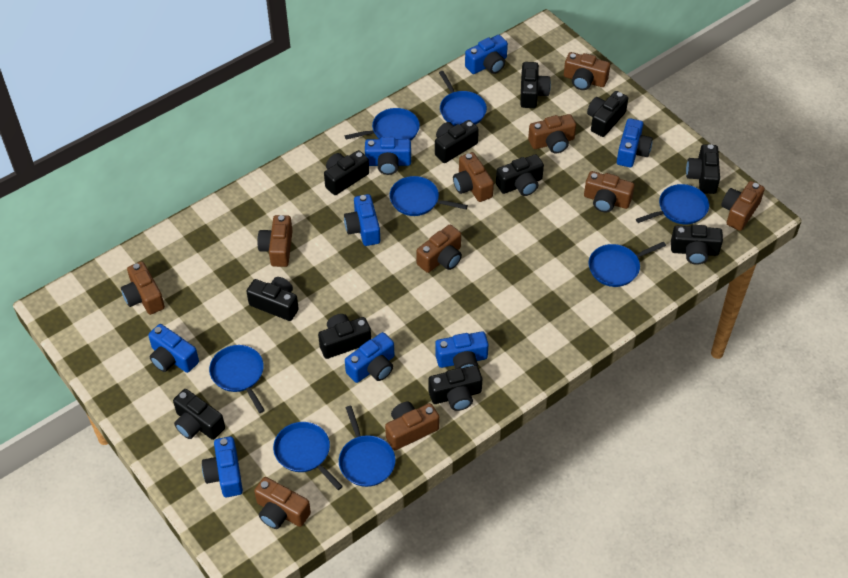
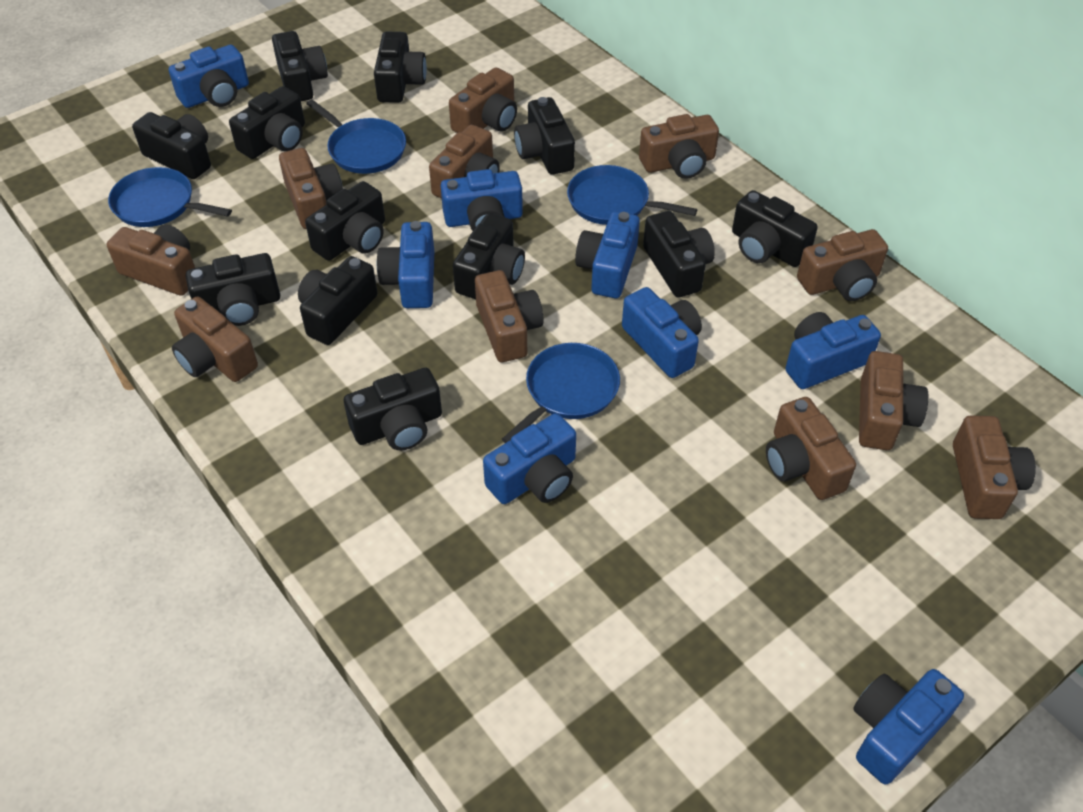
black camera: [173,389,225,440] [246,277,299,321] [318,314,371,359] [324,150,369,195] [428,365,482,411] [435,120,479,163] [496,154,544,196] [520,62,551,108] [587,91,628,137] [671,225,723,265] [686,144,720,194] = 11 -> [132,112,211,179] [186,253,280,326] [229,86,305,159] [272,31,328,101] [298,256,378,345] [305,181,385,261] [344,368,442,451] [374,31,427,103] [453,213,525,299] [514,97,575,175] [643,211,715,298] [732,190,818,267] = 12
blue pan: [209,345,265,413] [273,422,343,490] [339,406,396,487] [345,108,420,141] [389,176,468,216] [439,71,487,126] [589,242,666,287] [636,184,709,224] = 8 -> [108,167,232,227] [306,99,406,174] [502,343,620,443] [567,165,697,225] = 4
brown camera: [121,261,165,315] [254,477,311,529] [257,215,293,267] [385,402,439,450] [416,224,462,273] [453,152,494,202] [528,114,576,153] [564,52,610,90] [584,171,634,212] [721,181,765,231] = 10 -> [107,225,195,296] [172,296,258,382] [279,148,343,229] [429,125,500,199] [449,67,517,133] [475,270,544,362] [639,114,719,179] [766,397,856,500] [797,229,888,301] [859,351,929,450] [953,415,1036,519] = 11

